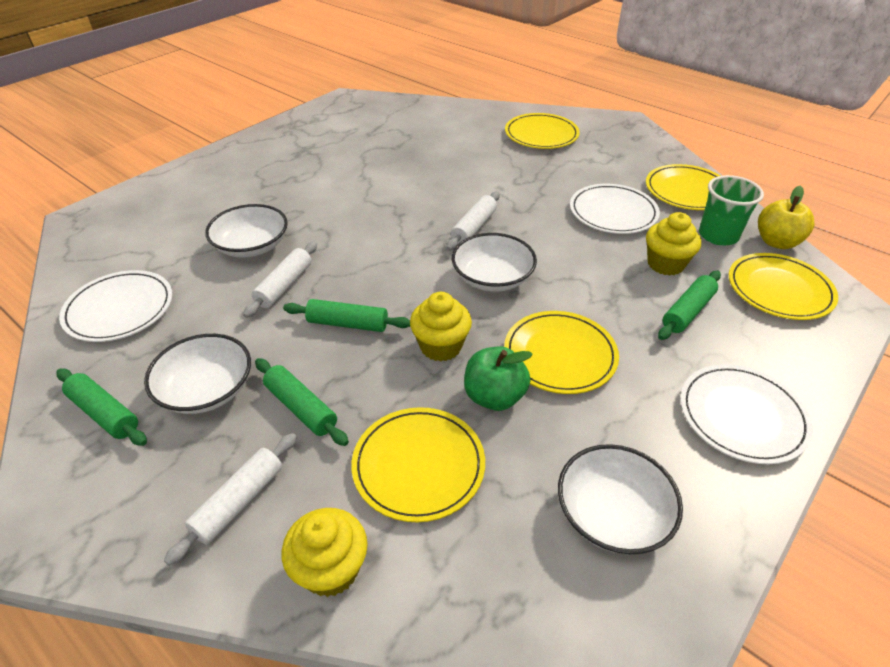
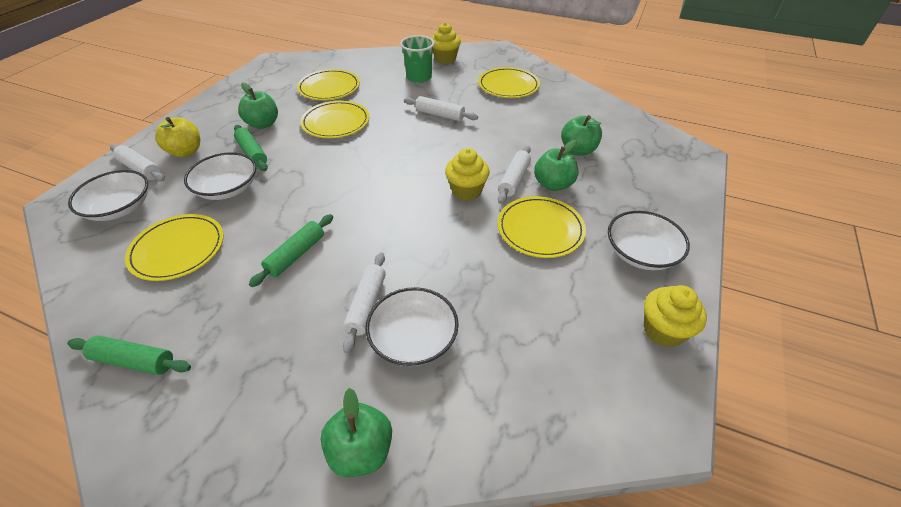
green apple: [464,346,533,411] = 1 -> [238,82,278,129] [321,388,392,477] [534,140,579,191] [561,115,602,156] = 4
green rolling pin: [57,369,147,446] [255,358,349,446] [283,299,410,332] [658,270,721,340] = 4 -> [67,335,191,375] [234,125,268,171] [249,214,333,287] = 3
white plate: [59,270,172,342] [570,184,660,234] [680,364,813,464] = 3 -> none = 0
white rolling pin: [164,433,297,566] [243,242,317,318] [446,191,500,251] = 3 -> [110,145,165,181] [343,252,386,353] [404,96,478,121] [498,146,531,204] = 4

